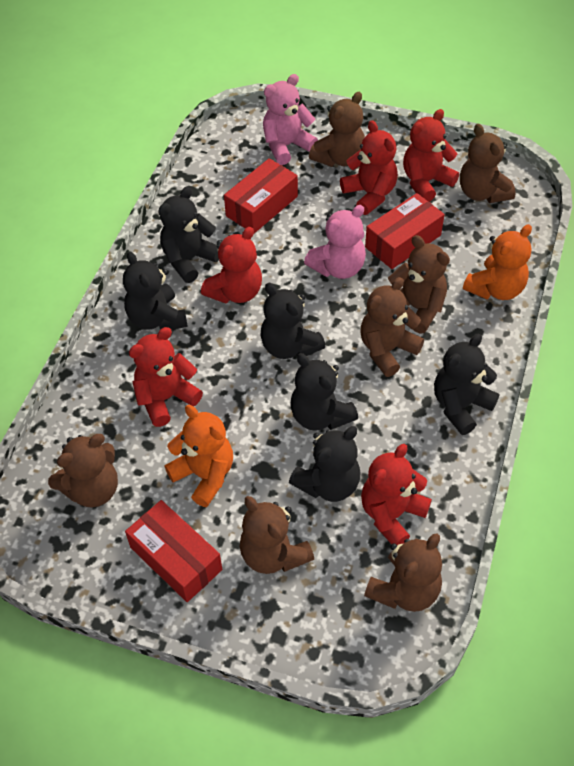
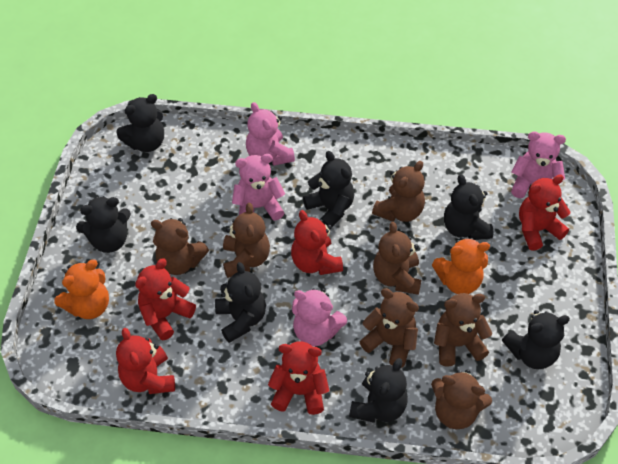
black teddy bear: [123,251,188,330] [158,186,219,283] [260,282,326,359] [289,426,361,502] [290,353,358,431] [434,334,500,435] = 6 -> [76,196,131,253] [116,94,164,152] [215,262,266,343] [303,151,354,227] [349,358,407,423] [444,174,494,240] [502,310,570,369] = 7
pink teddy bear: [263,74,318,165] [304,205,366,279] = 2 -> [232,154,285,221] [246,102,295,166] [292,288,347,346] [511,131,566,198] = 4
red box: [125,500,222,602] [224,158,298,233] [365,193,445,269] = 3 -> none = 0

